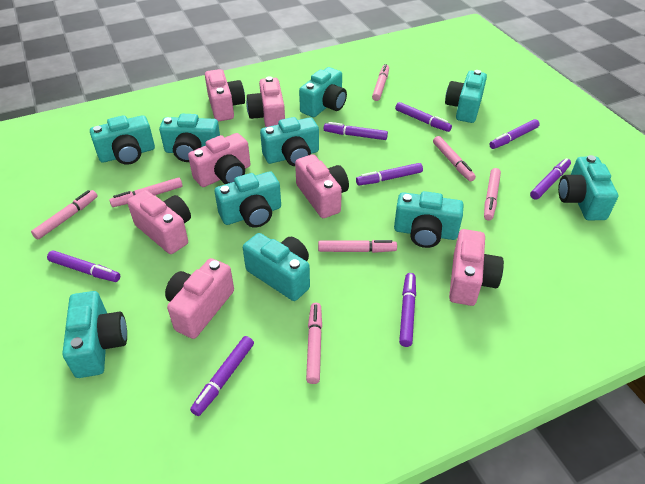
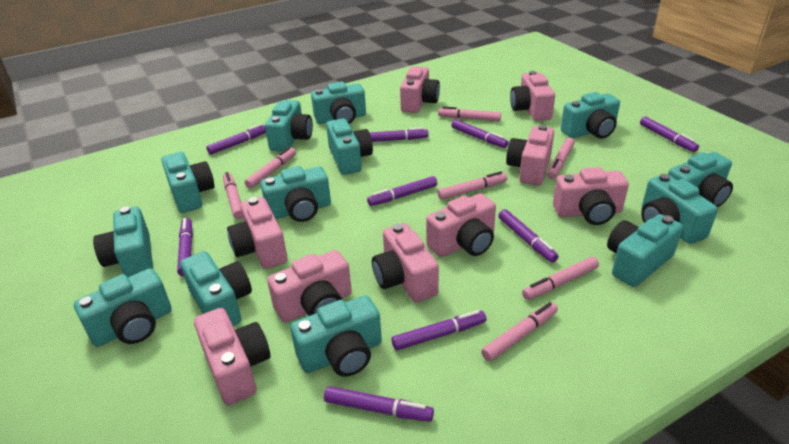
pink camera: [127,190,191,254] [165,258,234,339] [188,133,250,187] [205,69,245,121] [246,76,285,127] [295,154,349,218] [449,229,504,306] = 7 -> [194,308,271,405] [227,197,288,269] [267,250,352,322] [372,223,439,302] [400,66,440,113] [426,193,496,257] [506,125,554,185] [510,71,555,121] [553,167,629,225] = 9
purple marker: [47,250,120,282] [190,336,254,416] [324,122,388,140] [356,163,423,185] [395,102,452,132] [399,273,416,347] [489,119,540,149] [530,158,571,200] = 8 -> [177,218,193,276] [206,124,266,155] [324,386,434,422] [367,176,437,206] [370,127,429,142] [392,310,486,350] [451,119,508,148] [498,209,559,263] [640,117,699,152] = 9
turquoise camera: [62,291,127,378] [90,115,155,165] [159,114,220,162] [214,171,281,228] [243,233,310,301] [260,117,319,166] [299,67,347,117] [394,191,464,248] [445,70,487,123] [558,155,618,220] = 10 -> [74,268,172,347] [93,207,153,277] [161,152,215,213] [180,251,252,326] [260,166,331,222] [265,100,313,152] [290,295,382,377] [311,81,366,124] [326,118,373,175] [561,92,620,139] [607,214,683,287] [641,174,718,244] [668,152,733,207] = 13

